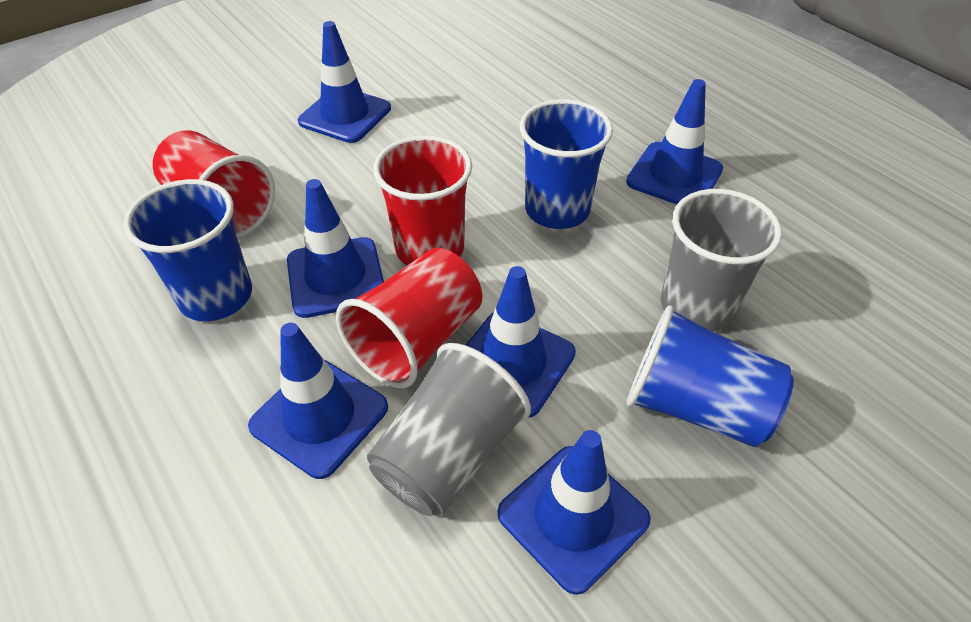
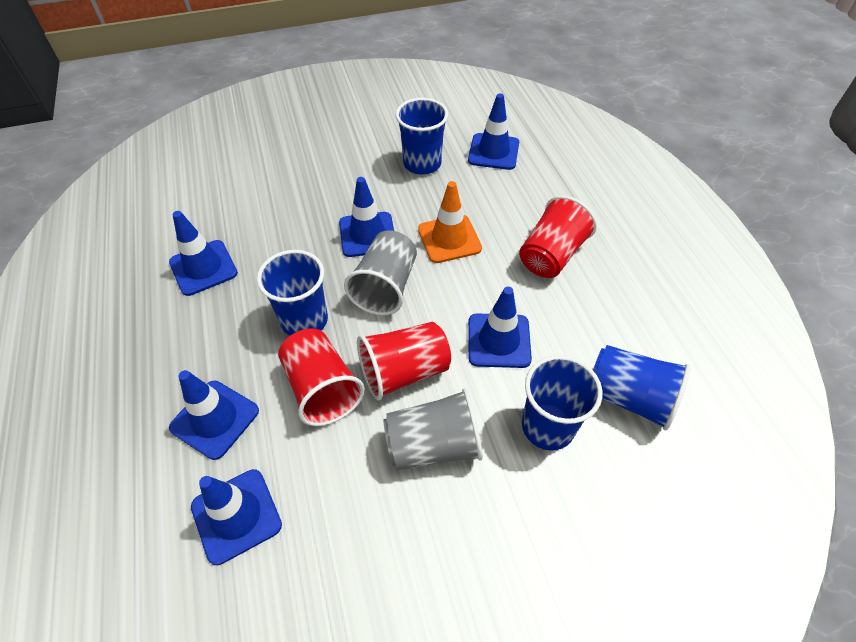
blue cup: [124,179,252,321] [520,99,613,229] [626,305,794,447] = 3 -> [257,250,328,336] [396,98,448,175] [522,355,602,451] [593,345,690,430] = 4
orange traffic cone: none = 0 -> [418,181,482,263] = 1

